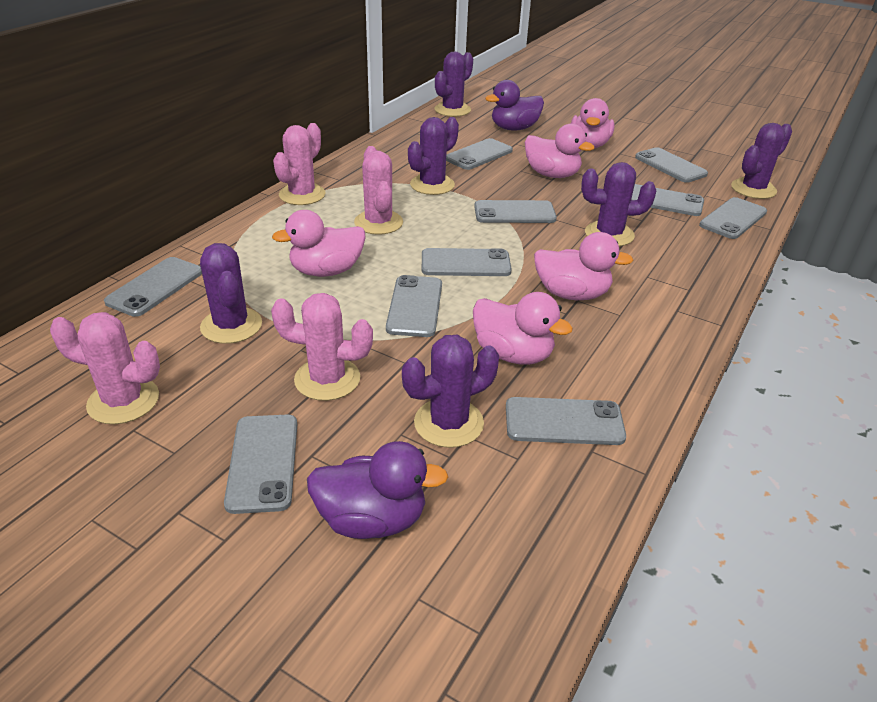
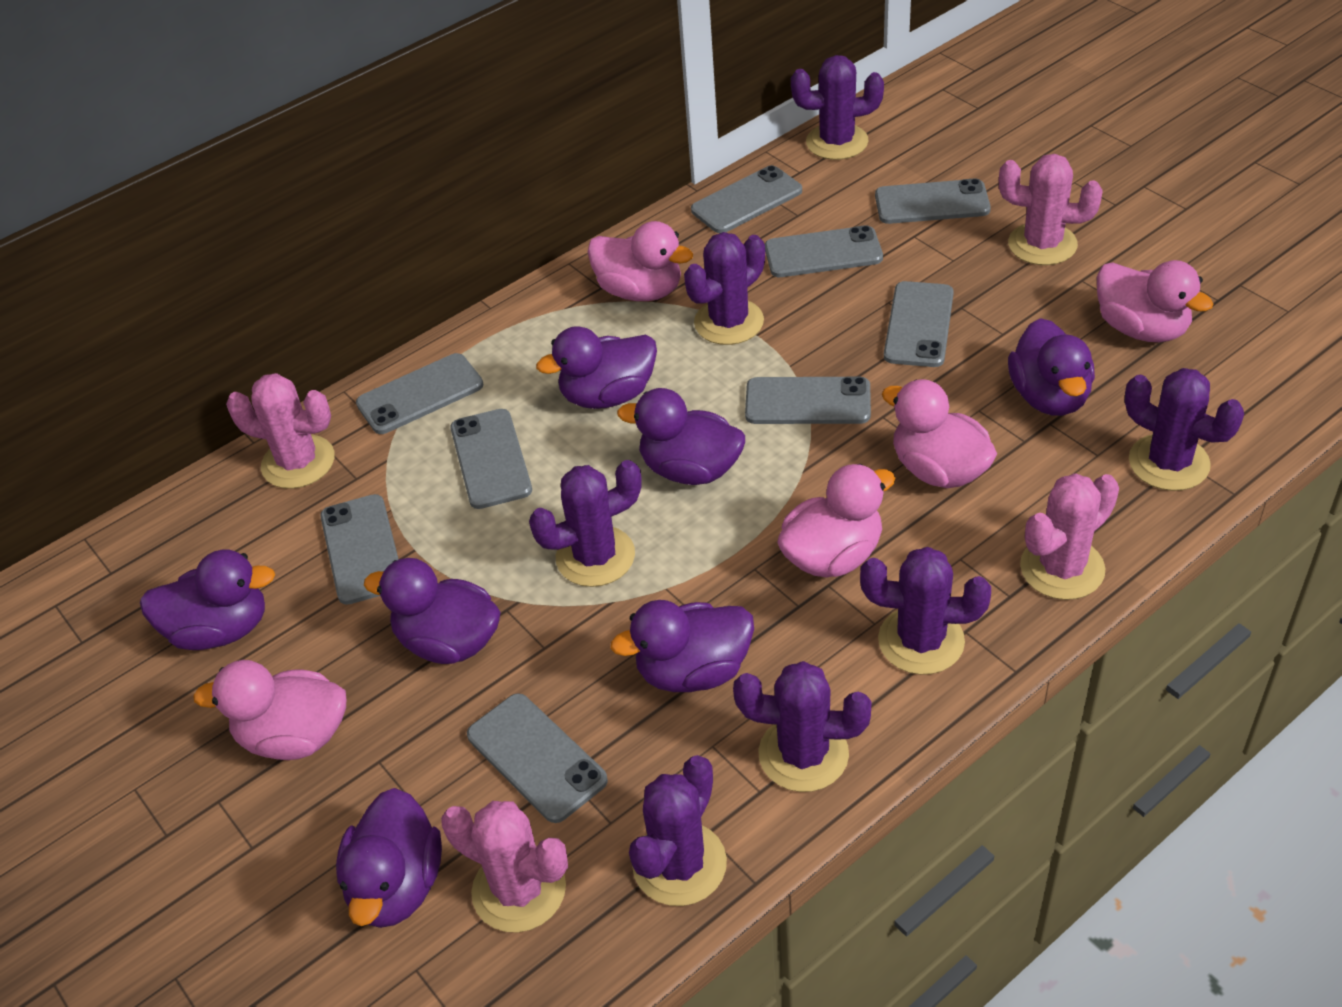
grey phone: [104,257,202,317] [224,415,297,514] [386,275,442,337] [422,248,512,276] [446,138,513,170] [474,200,557,223] [506,397,626,445] [631,184,704,216] [635,147,708,183] [699,197,767,239] = 10 -> [320,494,399,605] [356,353,483,434] [450,409,532,509] [467,693,608,823] [691,165,802,233] [745,377,871,424] [765,225,883,277] [875,179,991,224] [884,281,954,367] = 9
purple cactus: [200,243,262,344] [402,335,499,448] [408,117,459,195] [434,51,473,117] [581,162,656,246] [731,123,792,199] = 6 -> [529,460,642,587] [629,755,727,906] [684,232,765,345] [733,661,872,792] [791,55,884,160] [860,547,991,675] [1125,368,1244,491] = 7
purple duck: [307,441,448,539] [485,80,544,130] = 2 -> [140,550,275,650] [336,788,442,928] [364,558,500,664] [536,326,657,409] [610,600,754,692] [617,388,745,485] [1008,318,1095,416] = 7

